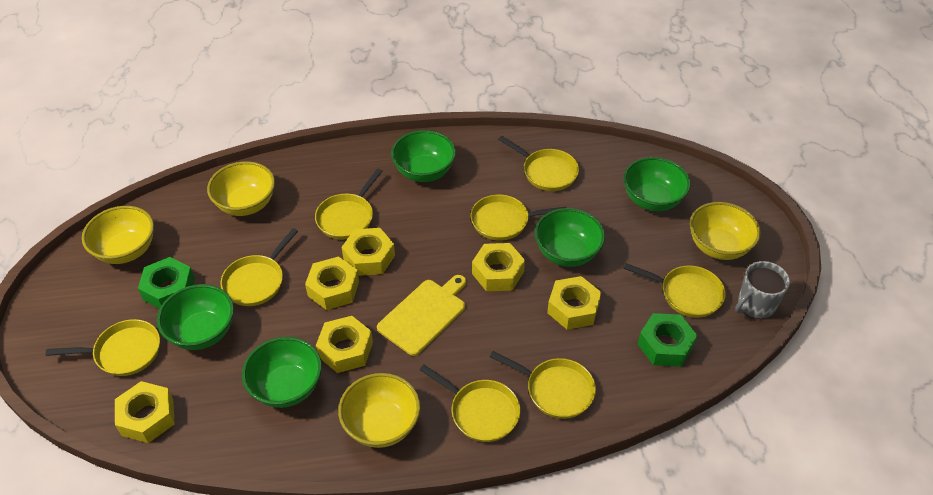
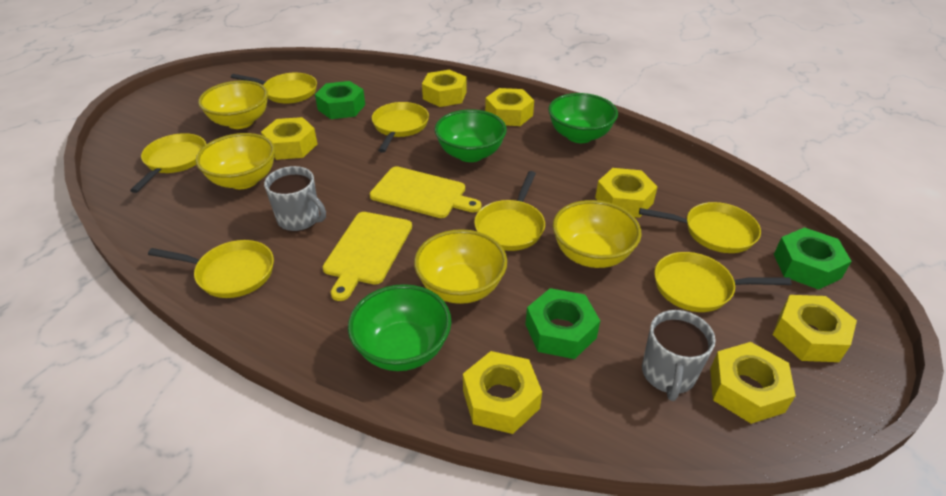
green bowl: [157,284,234,350] [242,337,322,408] [391,130,456,182] [535,208,605,267] [623,157,691,211] = 5 -> [348,284,451,371] [435,109,507,162] [548,93,618,143] = 3
green nut: [138,257,195,309] [638,313,697,367] = 2 -> [315,81,365,119] [525,288,600,359] [774,227,852,290] = 3
grey mug: [735,261,790,319] = 1 -> [264,166,326,232] [642,310,716,401] = 2
yellow cutting board: [377,275,466,356] = 1 -> [323,212,412,301] [370,166,482,218] = 2
yellow nut: [115,381,175,443] [305,257,359,310] [316,316,373,373] [341,228,395,276] [472,243,525,291] [547,276,601,330] = 6 -> [261,117,317,160] [422,70,467,107] [463,351,542,434] [485,88,534,126] [595,168,658,218] [710,342,796,424] [773,295,857,362] = 7
yellow pan: [46,319,160,376] [221,228,298,306] [315,168,382,239] [420,365,520,442] [471,195,567,240] [490,351,596,419] [498,136,579,191] [623,263,726,317] = 8 -> [130,133,206,193] [148,240,274,298] [231,73,317,104] [372,102,429,153] [474,171,545,251] [639,202,761,253] [654,252,792,312] = 7

